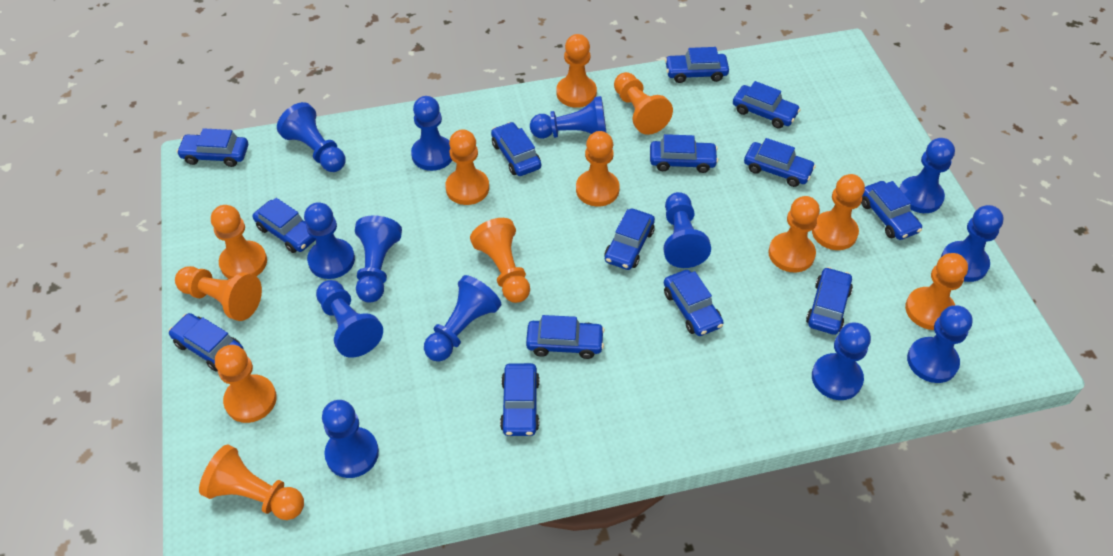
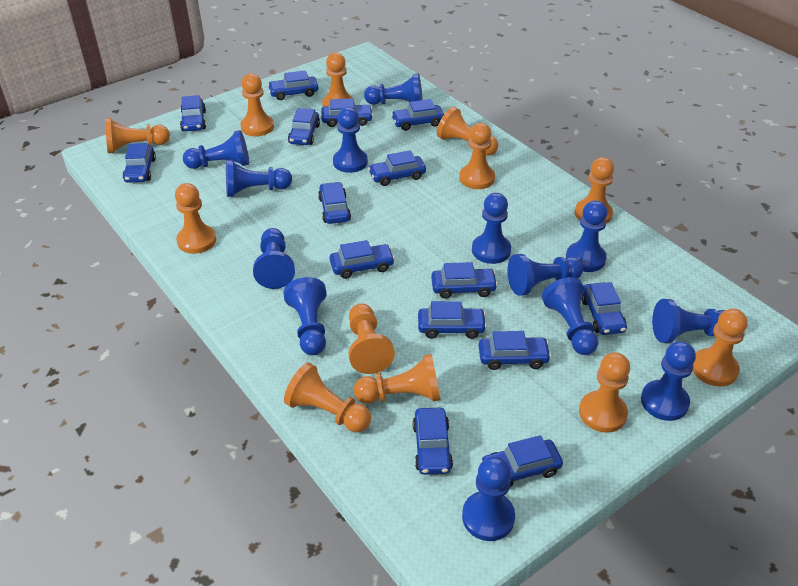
blue car: [169,313,244,372] [176,128,248,167] [253,198,316,253] [491,122,541,176] [500,363,540,436] [526,315,605,359] [605,209,655,270] [650,134,718,173] [664,270,724,336] [665,47,729,83] [733,81,801,129] [744,138,816,187] [806,267,853,335] [861,181,922,240] = 14 -> [123,143,156,183] [180,95,206,131] [268,70,318,100] [288,108,320,145] [318,182,351,224] [321,98,373,127] [330,240,395,279] [368,150,426,186] [391,99,444,131] [412,408,453,475] [418,301,487,339] [431,262,498,299] [478,331,551,370] [481,435,563,487] [581,282,627,335] = 15

